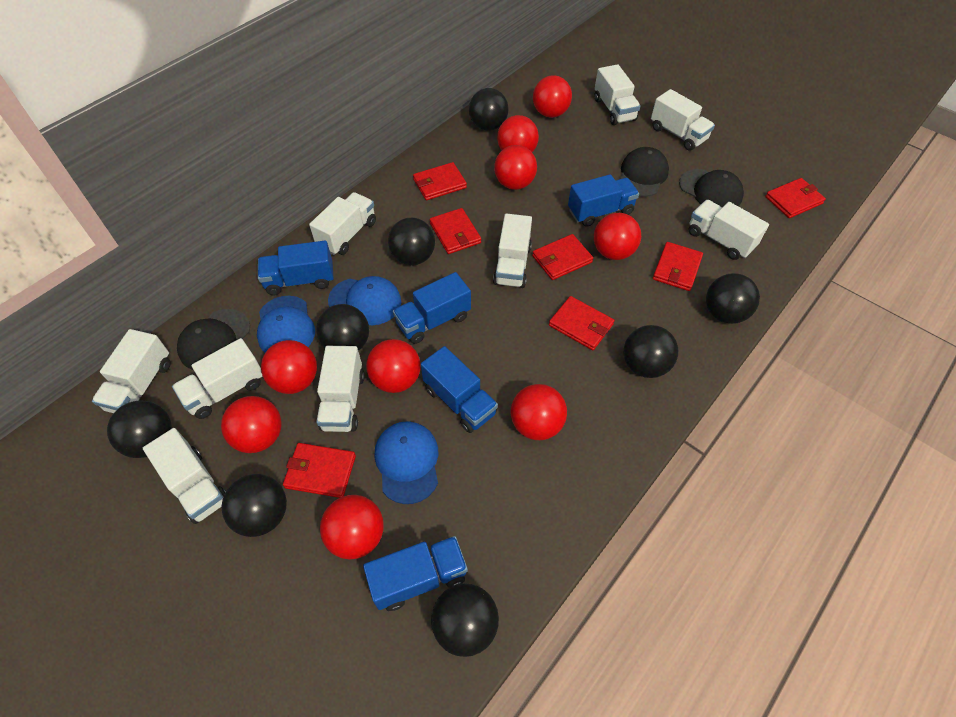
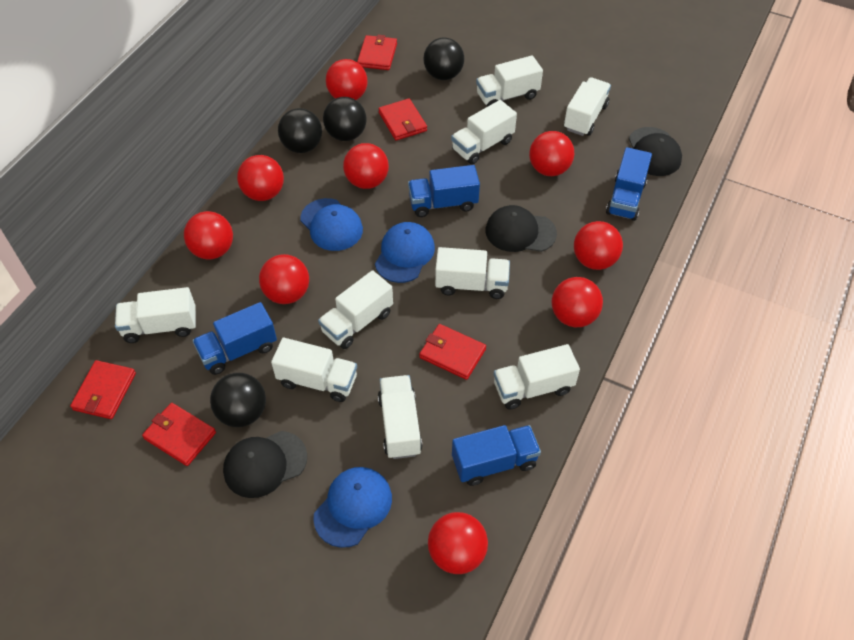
black ball: [107,401,172,458] [222,474,287,537] [316,304,369,351] [388,218,435,265] [431,583,499,657] [469,88,509,131] [624,325,678,378] [706,273,760,324] = 8 -> [210,373,266,427] [278,108,322,153] [323,97,367,141] [423,37,464,80] = 4
blue truck: [258,241,334,295] [363,536,468,611] [393,272,471,344] [421,346,498,433] [568,174,639,227] = 5 -> [192,302,277,375] [408,165,480,217] [452,425,541,486] [606,147,652,221] = 4
red wallet: [283,443,356,498] [413,162,467,200] [430,208,481,254] [532,234,593,280] [549,296,614,350] [653,242,703,291] [765,178,826,218] = 7 -> [70,360,136,419] [142,403,216,466] [357,35,397,70] [378,98,427,141] [419,324,486,380] = 5

